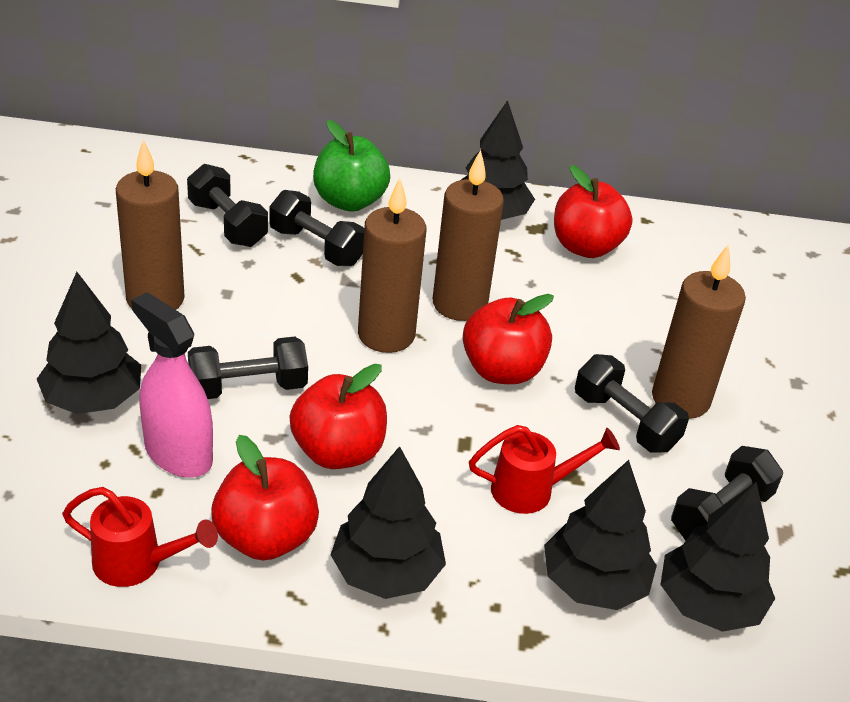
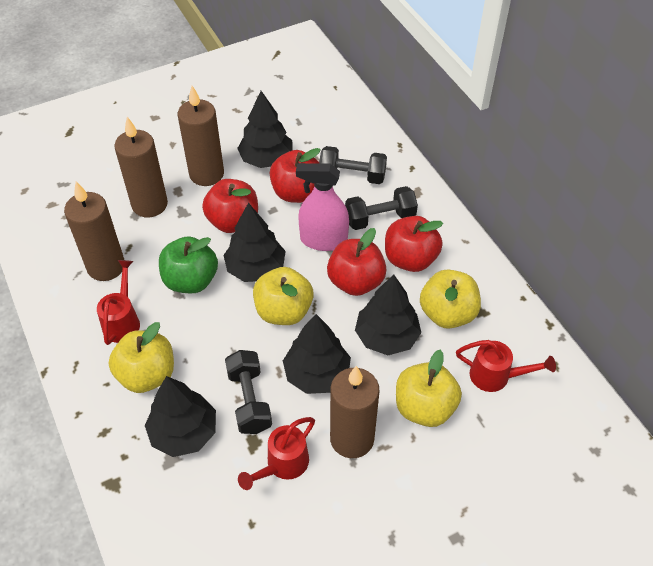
black dumbbell: [187,164,268,247] [188,336,308,399] [270,190,364,266] [575,354,689,453] [671,446,783,541] = 5 -> [225,350,272,434] [319,146,387,184] [345,186,418,230] = 3
red watering can: [62,487,218,587] [469,425,620,514] = 2 -> [97,260,140,345] [238,417,315,490] [456,340,556,392] = 3
yellow apple: none = 0 -> [109,322,174,393] [253,267,314,325] [396,350,462,427] [420,270,481,329] = 4

